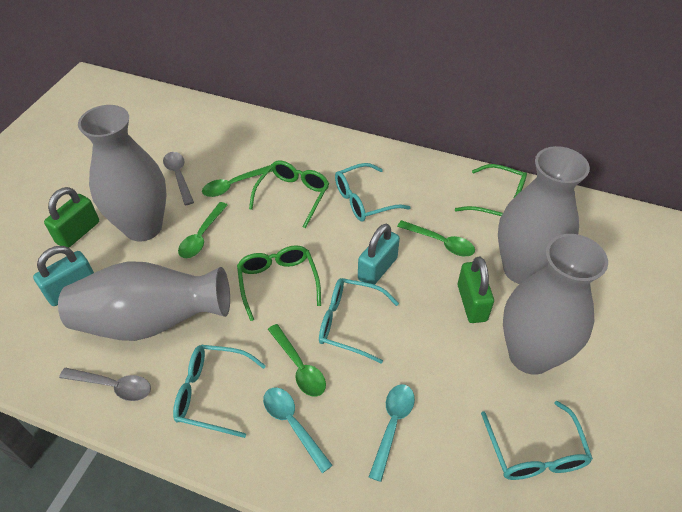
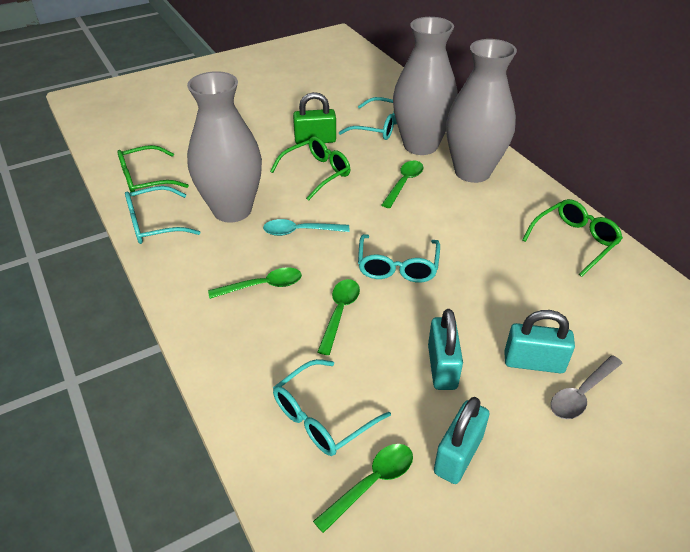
green padlock: [44,187,99,248] [458,257,494,323] = 2 -> [293,92,336,144] = 1
grey spoon: [59,368,151,401] [163,152,194,205] = 2 -> [551,355,623,419] = 1
grey vase: [58,261,230,341] [78,105,166,241] [498,146,590,284] [503,234,608,375] = 4 -> [187,71,262,223] [393,17,458,155] [446,39,517,183] = 3
turquoise padlock: [33,246,94,306] [358,224,400,285] = 2 -> [428,309,463,390] [434,397,490,484] [505,310,575,374] = 3
turquoise spoon: [263,388,333,473] [369,384,415,482] = 2 -> [263,219,349,236] = 1

